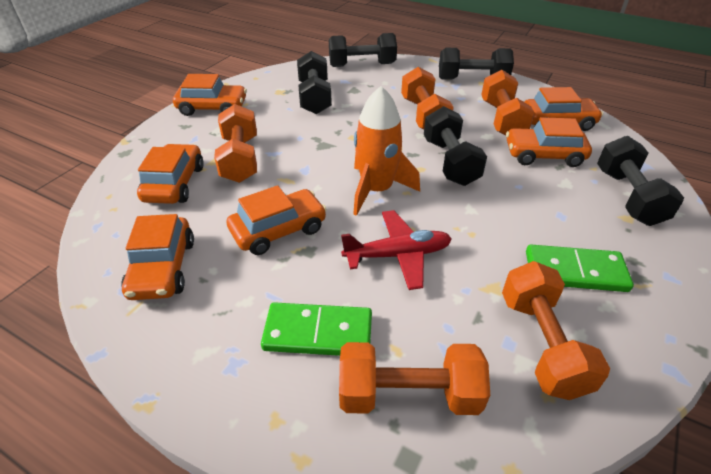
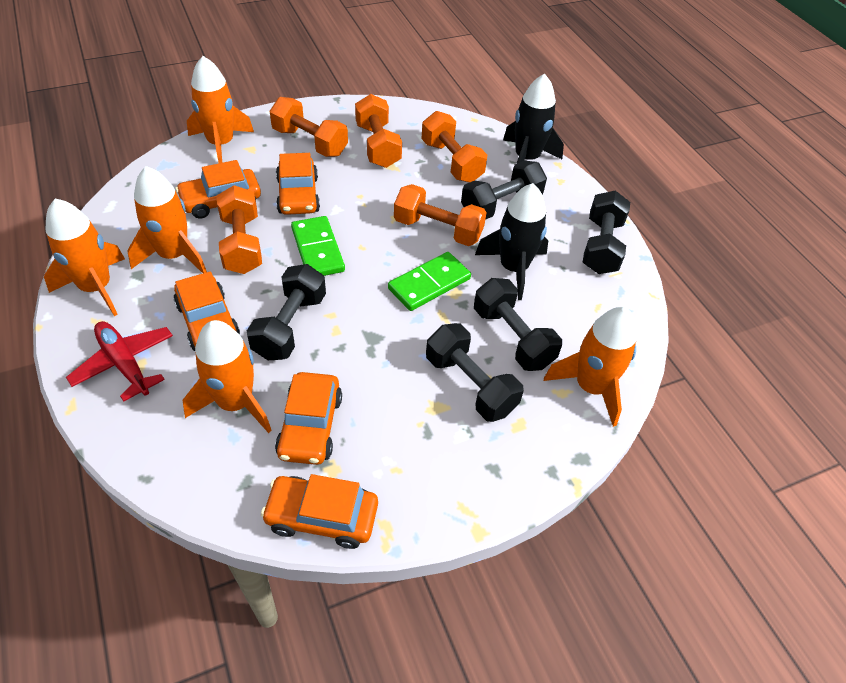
black rocket: none = 0 -> [475,183,548,300] [503,74,564,163] = 2
orange car: [121,214,194,300] [137,144,204,204] [173,74,247,116] [227,185,327,255] [506,117,592,167] [525,87,603,131] = 6 -> [174,272,240,351] [176,160,261,219] [261,474,378,549] [275,372,342,465] [276,153,320,215] = 5
orange rocket: [353,86,420,216] = 1 -> [44,199,125,316] [127,166,207,273] [182,320,272,433] [187,56,254,163] [544,307,637,427] = 5

